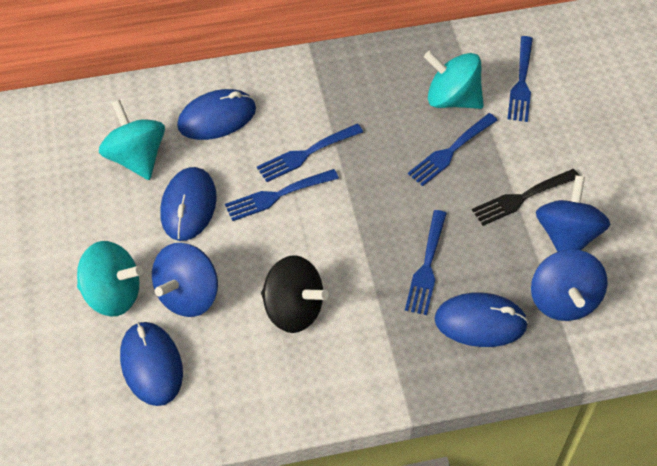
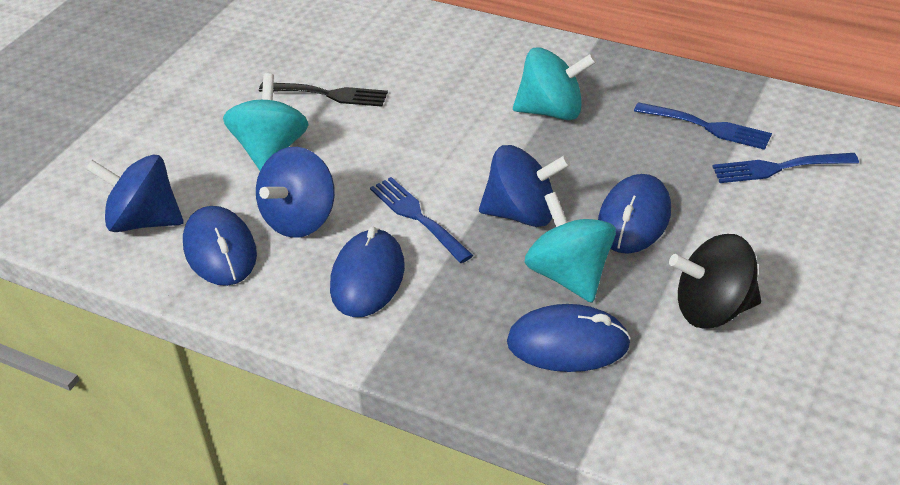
blue fork: [225,169,339,221] [257,124,363,182] [405,210,447,315] [408,113,498,186] [507,36,533,122] = 5 -> [370,177,473,263] [634,102,772,150] [712,153,859,183] = 3

